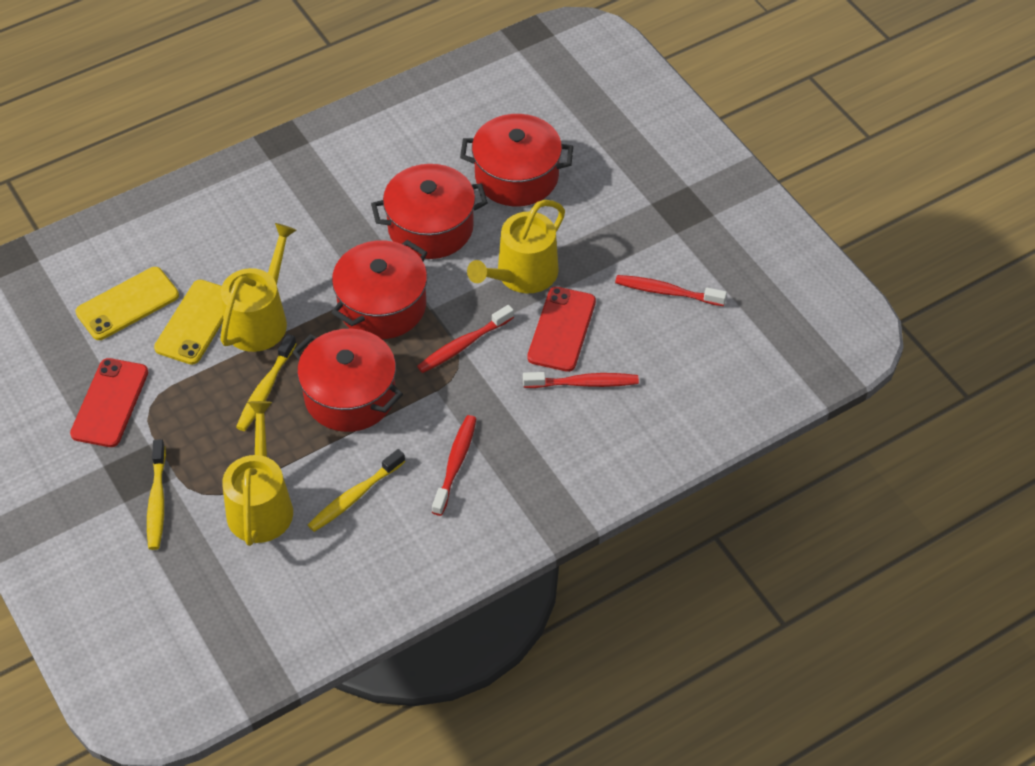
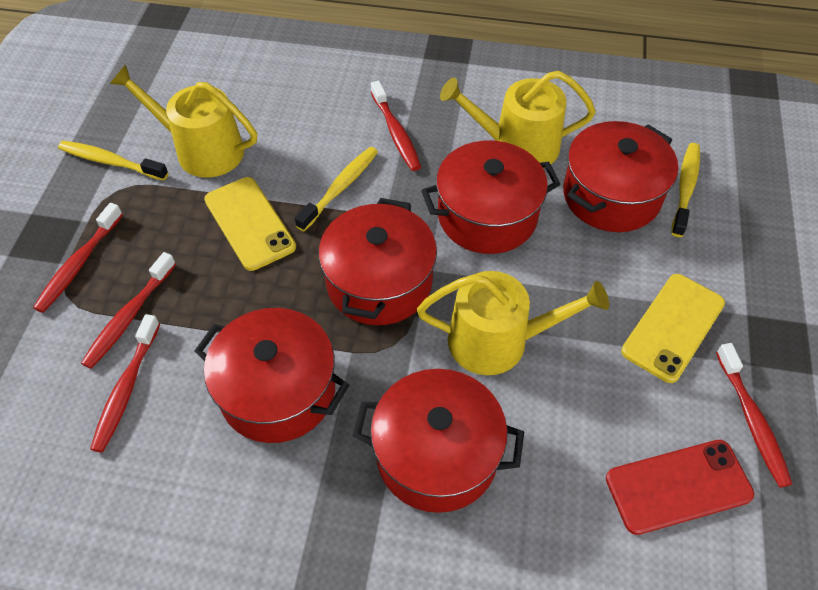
red phone: [70,358,148,447] [527,287,596,372] = 2 -> [606,440,754,535] = 1
red pot: [293,329,403,432] [331,240,428,339] [371,164,488,259] [460,114,573,206] = 4 -> [195,308,349,443] [319,198,437,325] [353,369,524,513] [421,140,560,254] [563,121,678,232] = 5
red toothbrush: [417,305,514,373] [432,415,477,516] [523,372,639,388] [615,275,727,306] = 4 -> [33,203,123,313] [81,252,176,369] [90,314,160,453] [371,81,421,171] [716,343,792,487] = 5

